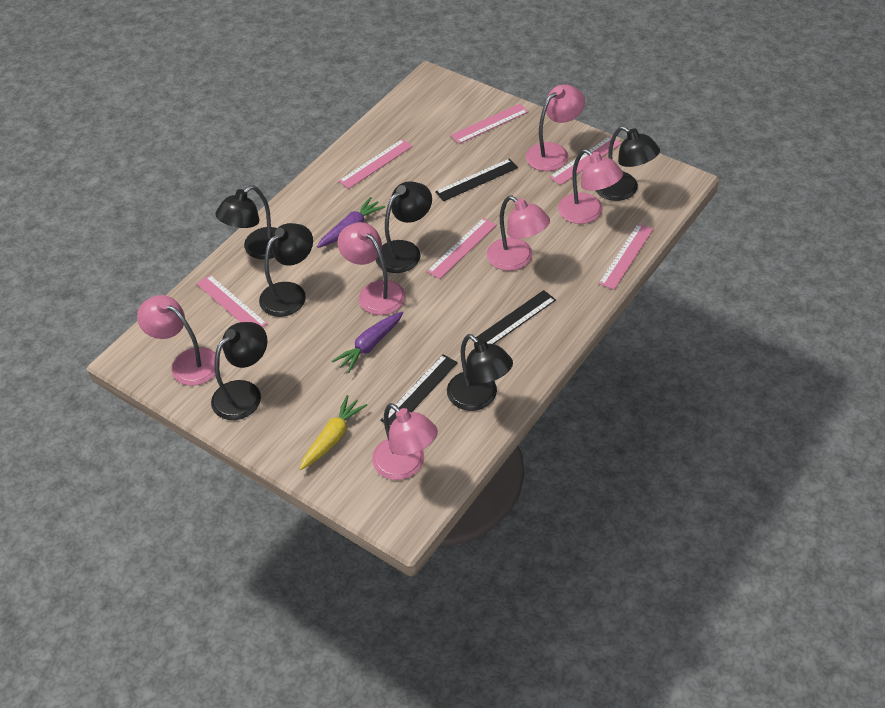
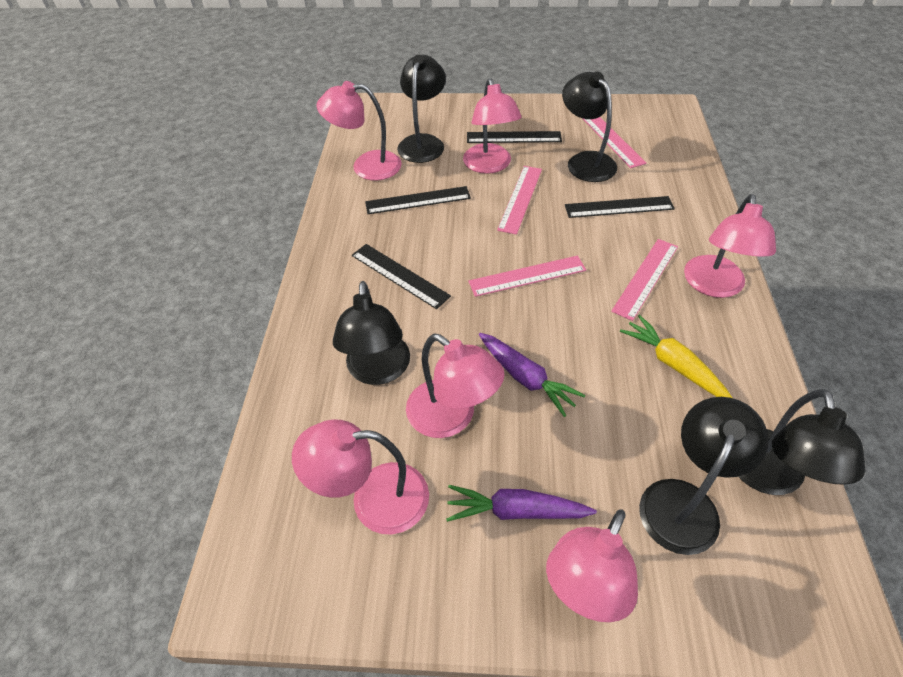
black lamp: [211,322,267,420] [215,185,277,259] [259,223,313,317] [376,181,432,273] [447,334,513,411] [595,126,660,201] = 6 -> [333,281,410,385] [397,55,446,163] [562,72,617,182] [639,397,768,555] [738,389,865,495] = 5
black ruler: [380,354,458,426] [435,159,518,201] [476,290,556,344] = 3 -> [352,244,451,309] [365,186,471,214] [467,131,562,143] [565,196,675,218] = 4
pink ruler: [197,275,267,328] [338,139,413,189] [427,218,497,279] [451,104,529,144] [549,136,621,185] [598,224,653,290] = 6 -> [468,256,586,297] [497,166,542,235] [582,117,646,168] [611,239,678,321] = 4

